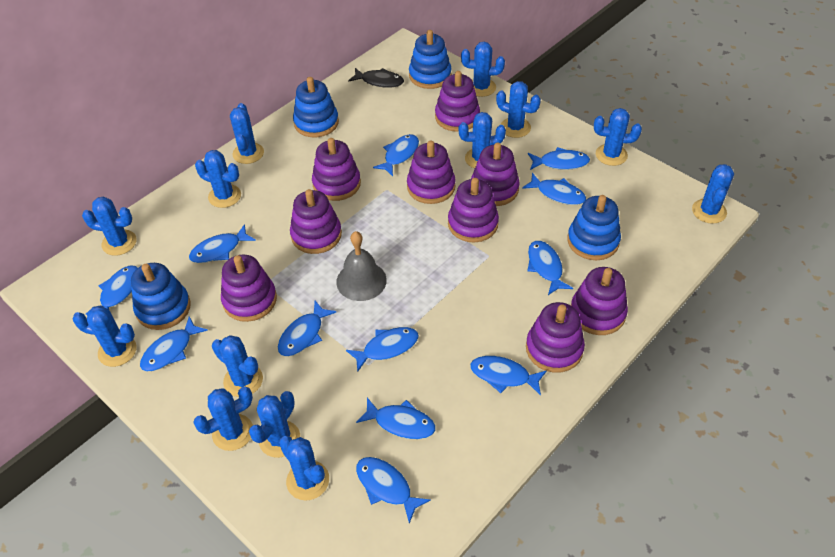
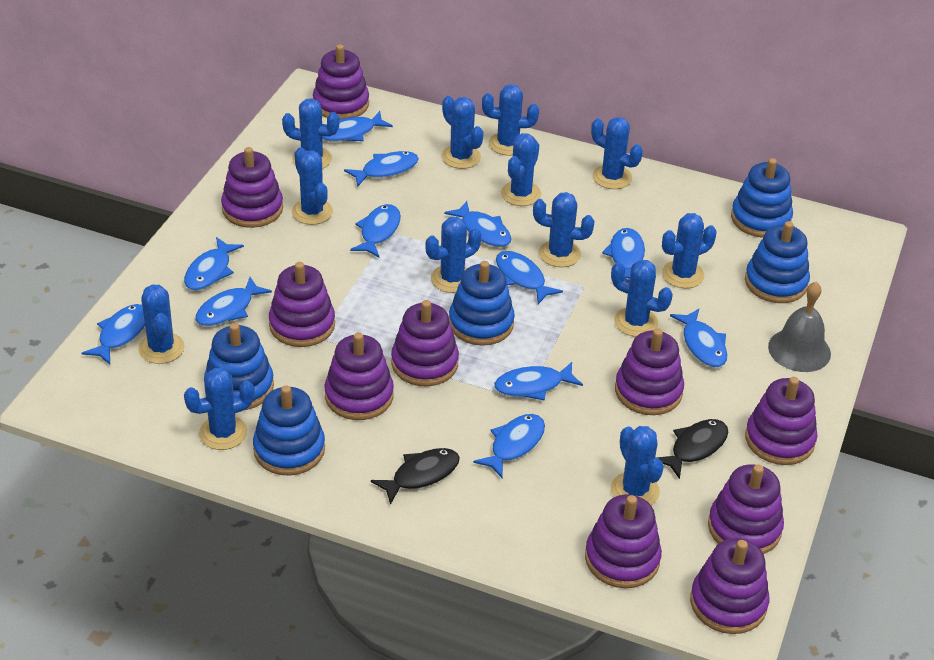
black fish: [348,68,404,88] = 1 -> [371,448,460,505] [657,419,728,479] = 2
blue stacking toy: [131,263,191,330] [293,77,339,137] [409,30,452,89] [567,195,621,260] = 4 -> [204,323,274,410] [253,385,325,476] [449,261,515,346] [731,158,793,238] [745,221,810,303] = 5
purple stacking toy: [221,255,277,322] [290,189,342,254] [312,138,361,201] [407,141,455,204] [435,71,480,132] [448,178,499,242] [471,143,520,206] [526,302,585,373] [571,267,628,335] = 9 -> [221,147,283,228] [269,262,335,347] [313,44,369,119] [324,332,394,420] [391,300,459,386] [585,494,662,588] [615,328,684,415] [690,538,769,634] [708,464,784,554] [745,377,817,465] = 10

